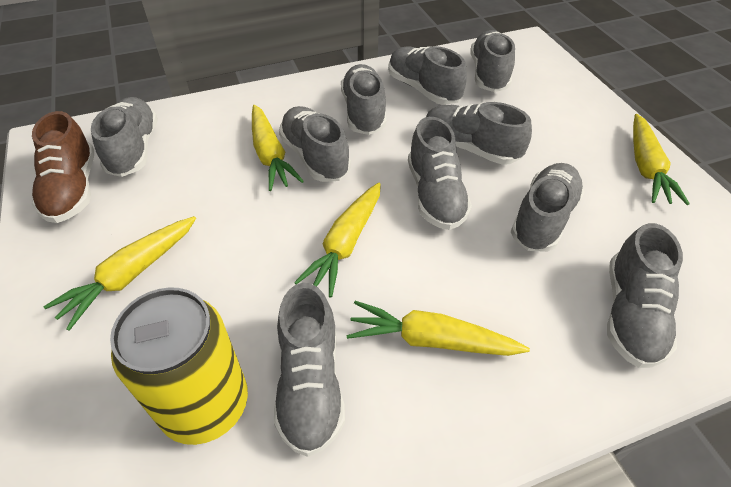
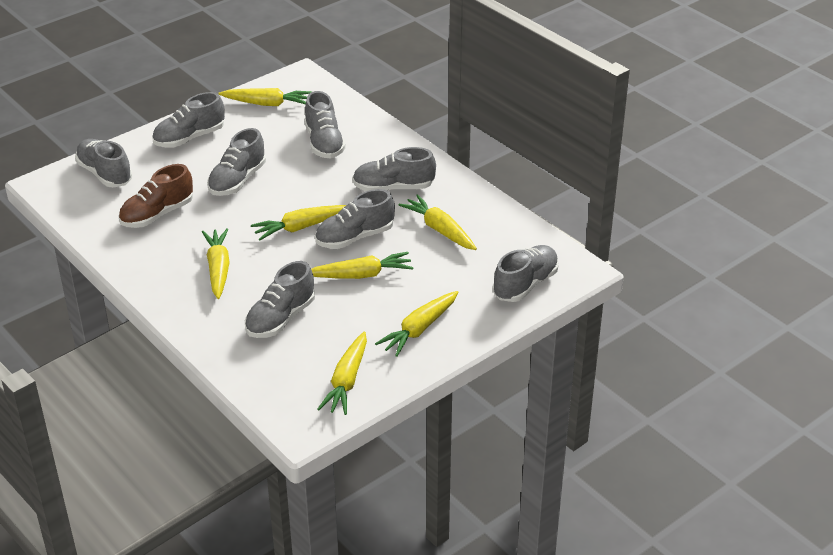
grey shoe: [91,97,158,177] [274,283,345,457] [279,106,351,182] [341,64,386,135] [388,46,467,105] [408,117,472,230] [426,102,532,165] [471,30,515,92] [510,163,584,252] [607,223,683,368] = 10 -> [75,139,132,187] [152,92,225,148] [207,128,266,196] [245,261,315,338] [304,91,346,158] [315,189,395,249] [352,147,436,191] [493,245,559,302] = 8
yellow can: [110,287,248,445] = 1 -> none = 0
yellow carrot: [43,216,196,331] [252,105,304,191] [294,183,381,297] [346,301,530,356] [633,114,690,205] = 5 -> [202,228,230,299] [218,88,312,106] [251,205,346,240] [311,252,414,279] [317,332,367,415] [375,291,458,357] [399,194,477,250] = 7

